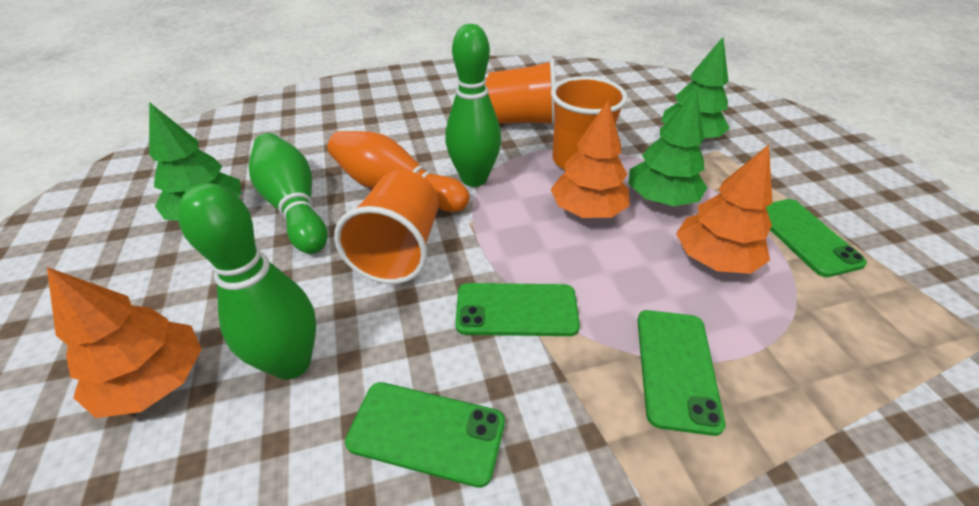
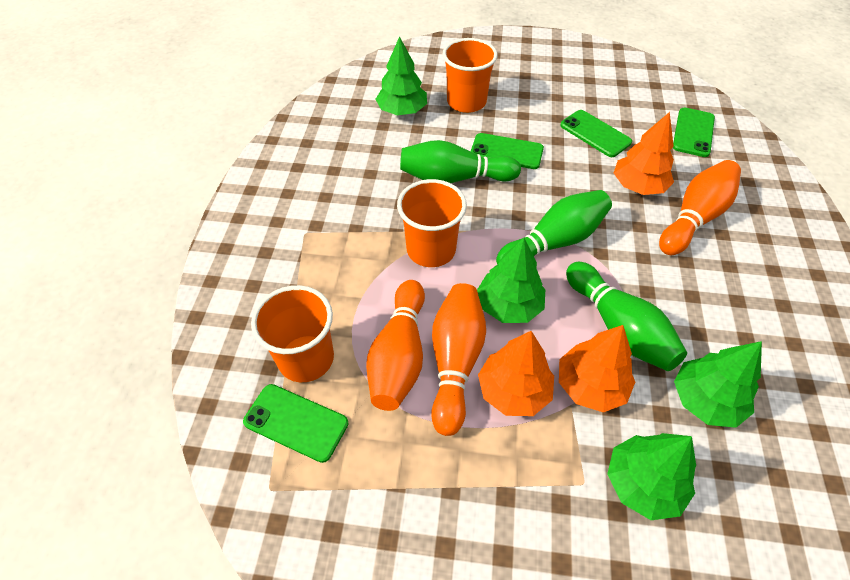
green tree: [149,102,241,221] [629,90,707,206] [661,37,729,138] = 3 -> [375,36,427,115] [477,238,545,323] [607,433,696,520] [674,341,762,428] = 4
orange bowling pin: [328,131,470,212] = 1 -> [366,280,425,411] [431,283,486,436] [659,160,741,255] = 3

